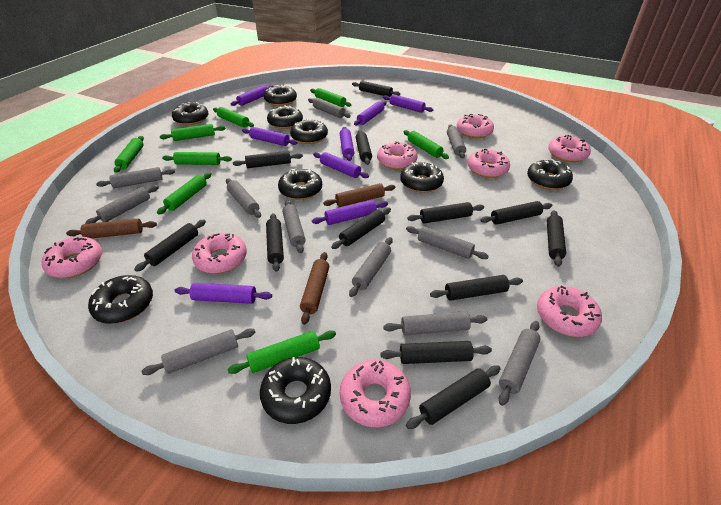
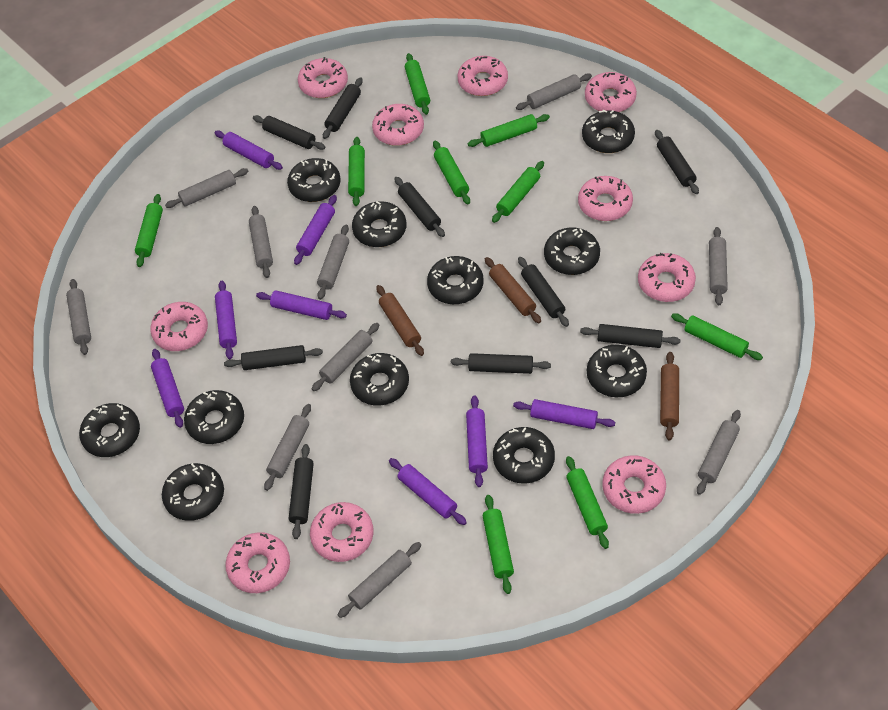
black donut: [88,275,153,324] [172,102,208,125] [260,357,331,424] [264,85,297,106] [267,105,303,129] [278,169,322,200] [290,119,328,144] [400,162,444,193] [527,159,573,190] = 9 -> [79,403,140,457] [162,463,224,521] [184,390,244,444] [287,158,341,202] [350,353,409,406] [352,201,406,247] [427,256,484,304] [493,427,555,484] [544,227,600,275] [582,110,635,153] [587,345,647,398] = 11
black rolling pin: [134,220,206,272] [233,151,303,168] [266,213,284,272] [331,208,391,249] [352,81,400,97] [356,130,372,165] [380,341,492,364] [406,365,501,429] [407,202,484,223] [430,275,523,301] [480,201,552,225] [547,210,566,267] = 12 -> [224,345,323,370] [253,115,326,150] [289,444,314,539] [323,77,362,139] [394,177,445,237] [451,353,551,374] [518,257,569,327] [580,324,680,348] [655,130,699,194] = 9
green rolling pin: [114,136,144,173] [157,172,211,215] [160,124,226,141] [162,152,232,165] [213,107,254,128] [227,330,336,374] [310,88,352,107] [403,130,449,159] = 8 -> [135,194,163,267] [348,137,365,206] [405,53,430,115] [433,140,470,204] [468,114,550,147] [483,495,514,594] [492,161,544,223] [566,456,609,549] [671,313,763,360] = 9
grey rolling pin: [85,185,159,224] [96,167,175,188] [141,329,255,375] [226,178,261,218] [282,200,306,253] [308,98,351,118] [349,237,393,297] [383,311,487,335] [406,226,489,259] [447,125,466,158] [499,321,541,406] = 11 -> [66,279,91,355] [165,168,249,208] [249,206,273,278] [264,404,311,491] [312,323,379,391] [317,225,349,300] [338,542,421,618] [516,74,592,110] [697,410,741,495] [709,227,728,305] = 10
pink donut: [42,237,102,278] [192,233,247,273] [340,360,411,427] [377,141,418,170] [457,114,494,138] [468,149,510,178] [537,286,602,337] [548,135,591,162] = 8 -> [150,302,208,351] [225,532,290,593] [298,57,348,98] [310,502,373,562] [372,104,424,146] [457,56,508,96] [578,176,633,221] [585,72,637,112] [603,455,666,514] [638,253,696,302] = 10

